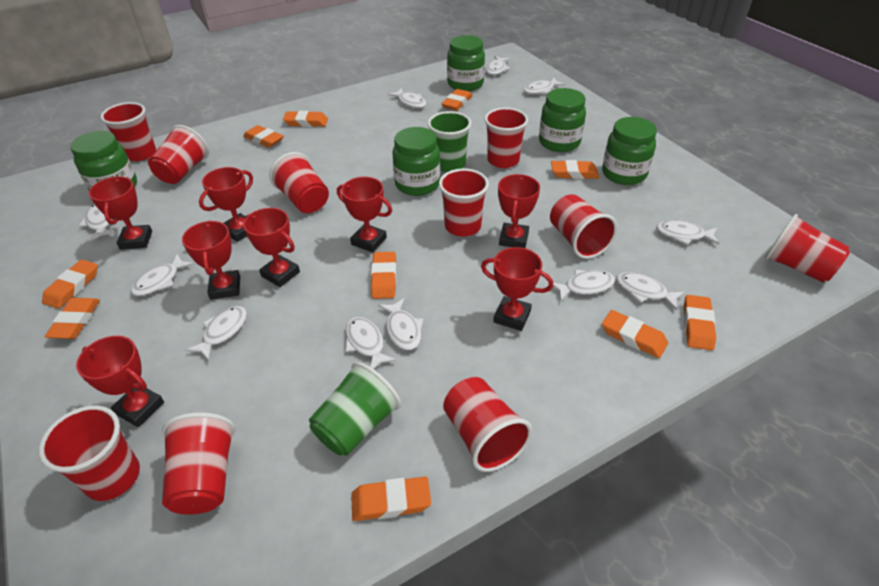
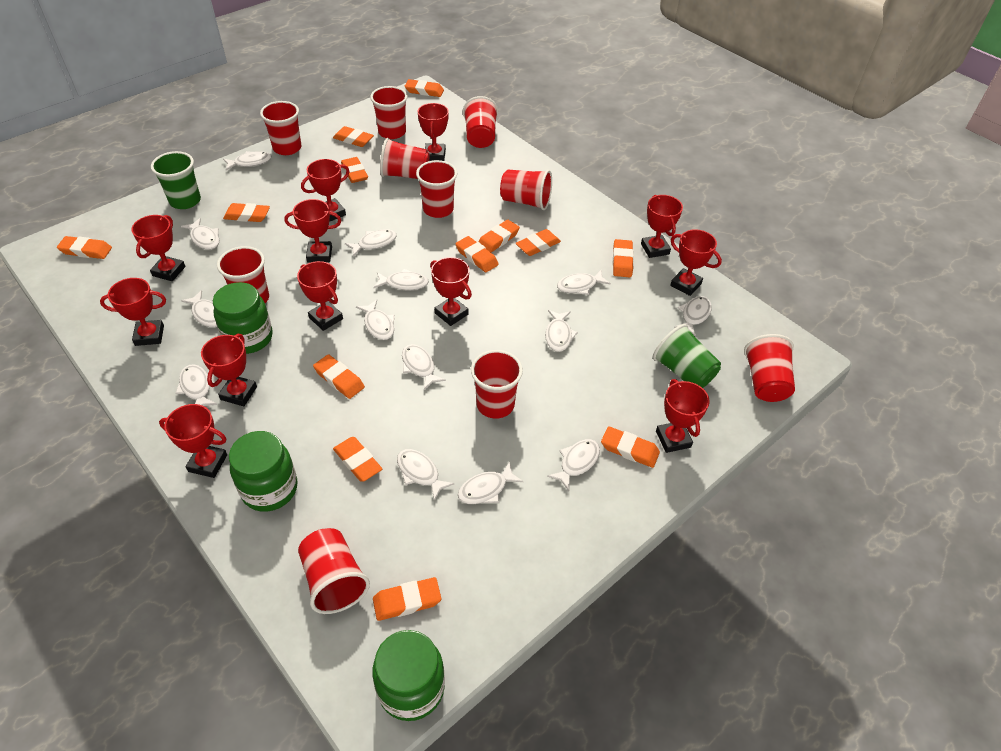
green jar: [70,131,137,190] [392,127,440,196] [447,35,485,91] [539,88,586,152] [602,117,657,185] = 5 -> [213,282,273,354] [229,431,298,512] [372,630,445,721] = 3
orange eraser: [42,260,98,309] [45,298,100,339] [243,125,284,148] [283,111,328,127] [351,477,431,521] [371,252,397,299] [441,89,473,111] [551,160,599,179] [602,310,668,358] [684,295,716,350] = 10 -> [57,236,112,259] [223,203,270,222] [313,354,365,399] [333,126,374,147] [333,437,382,482] [341,157,368,183] [373,577,441,621] [405,79,444,97] [456,236,499,272] [478,220,520,252] [516,229,561,256] [601,426,660,468] [613,239,634,277] = 13
red trophy: [76,336,164,427] [89,176,152,250] [182,221,240,300] [199,167,253,242] [243,208,300,287] [337,177,392,253] [481,247,553,331] [498,174,540,248] = 8 -> [100,278,166,346] [132,215,185,281] [159,404,227,478] [201,334,257,406] [284,199,341,262] [297,261,343,331] [301,159,350,222] [418,103,449,161] [430,257,472,326] [641,195,683,258] [656,379,710,453] [670,229,722,296] = 12
white fish: [79,204,116,241] [131,254,194,296] [185,306,247,361] [345,317,397,369] [378,298,424,350] [388,88,426,108] [486,56,511,75] [524,78,565,94] [553,270,615,302] [616,272,685,311] [656,220,720,245] = 11 -> [175,364,217,406] [181,218,219,250] [181,290,217,327] [223,151,271,170] [345,229,397,257] [356,300,395,340] [374,269,429,290] [397,449,455,501] [402,344,446,390] [458,461,524,504] [545,310,578,352] [547,439,600,491] [557,270,611,295] [674,296,712,337] = 14

